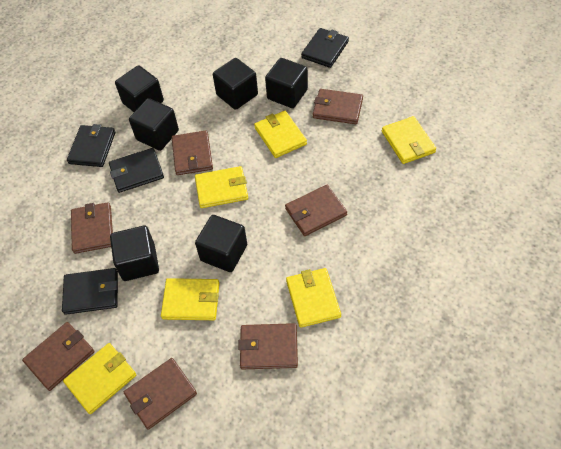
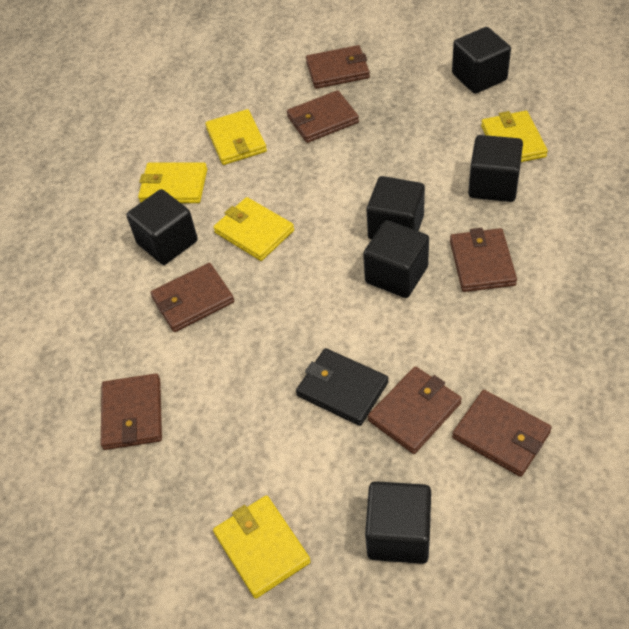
black wallet: [62,268,118,315] [67,124,115,167] [109,148,164,193] [301,28,349,68] = 4 -> [296,348,389,426] = 1
yellow wallet: [63,343,136,414] [161,278,220,320] [195,166,248,208] [254,111,307,158] [286,268,341,328] [382,116,436,164] = 6 -> [138,163,207,203] [205,109,267,165] [213,197,294,261] [213,495,311,599] [481,111,548,162] = 5

